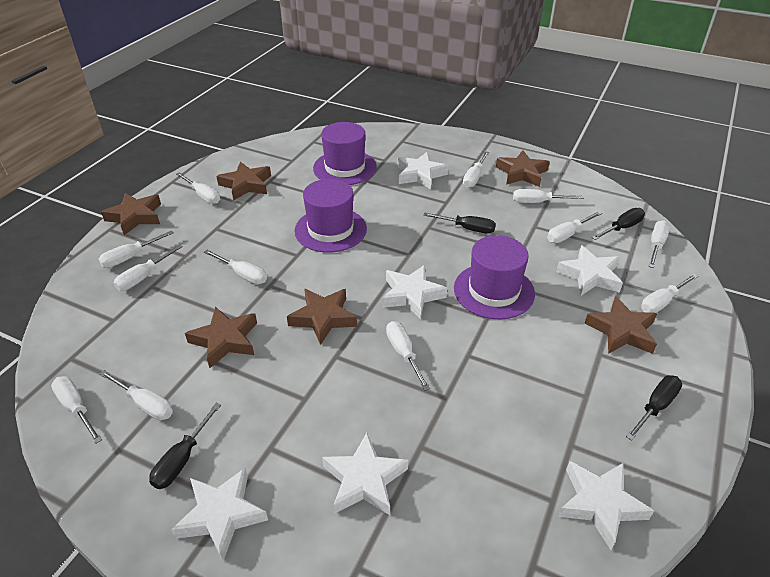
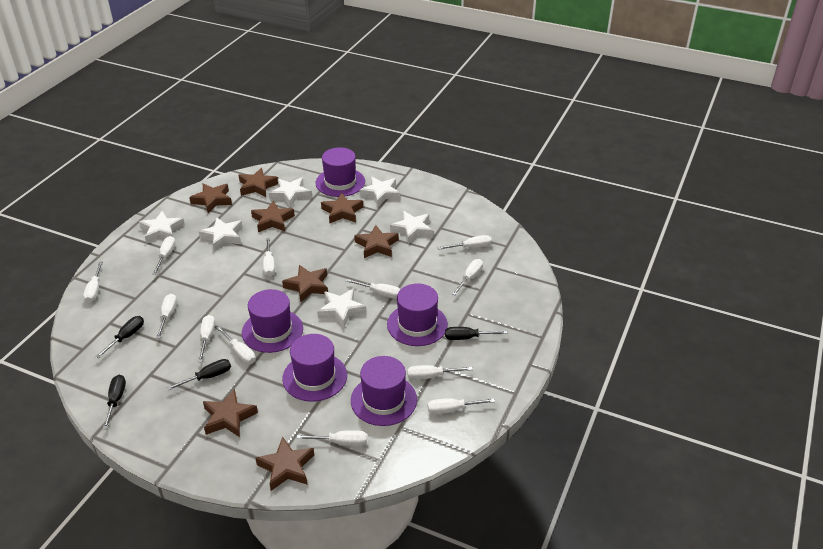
brown star: [101,193,161,235] [185,307,257,368] [216,162,271,201] [287,289,357,345] [496,150,550,187] [585,296,657,354] = 6 -> [189,183,232,213] [203,389,258,437] [239,168,278,197] [251,201,295,232] [256,437,314,491] [282,265,328,303] [321,193,363,224] [354,225,399,258] = 8
purple hat: [294,179,367,253] [313,122,377,185] [454,235,535,319] = 3 -> [242,289,303,353] [282,334,347,402] [315,147,365,197] [351,356,417,426] [387,283,448,346] = 5

